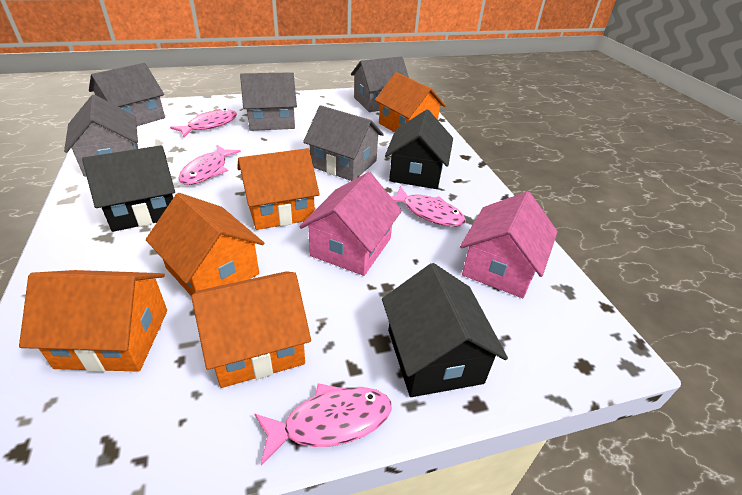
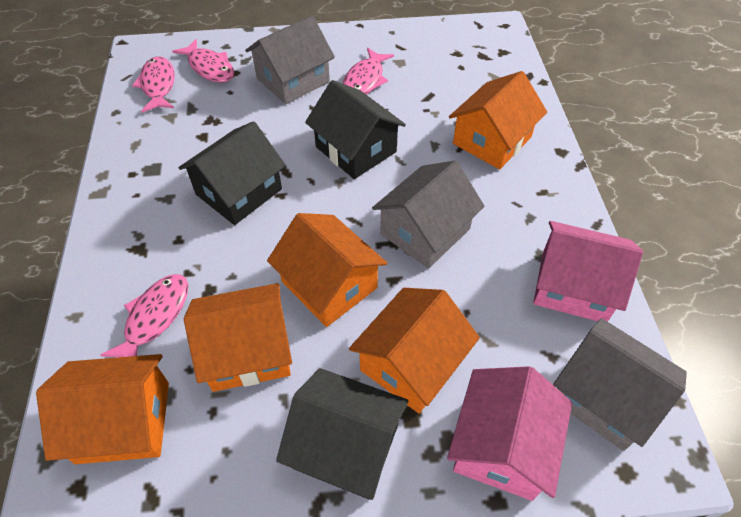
grey house: [64,94,138,177] [89,63,165,126] [240,72,297,131] [303,105,384,181] [351,56,409,112] = 5 -> [245,16,335,104] [372,160,485,269] [553,318,687,451] = 3

